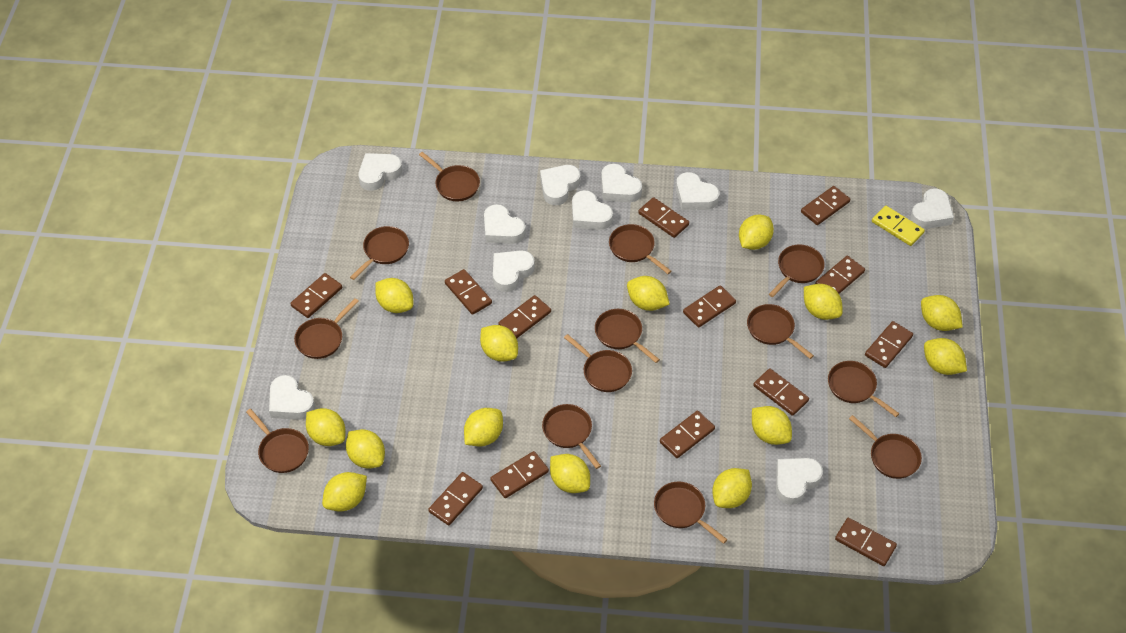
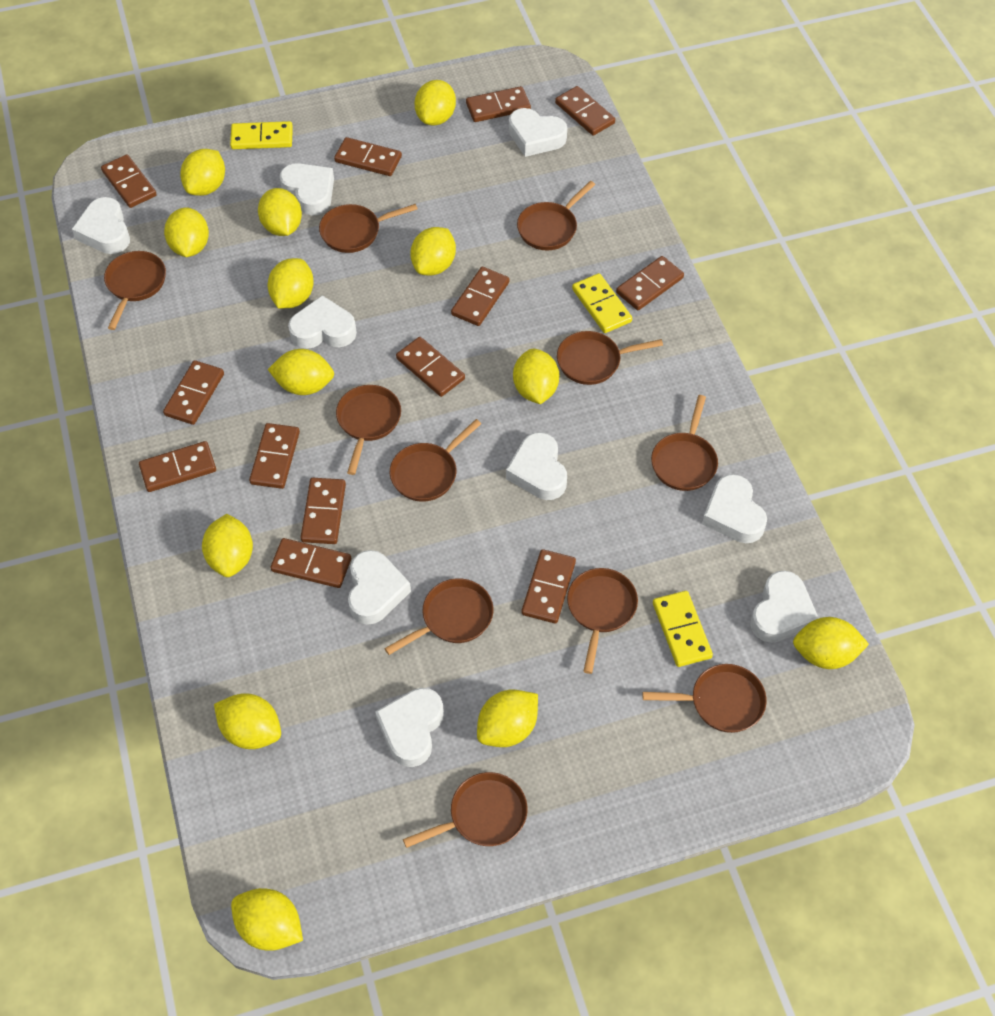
brown pan: [246,409,309,473] [294,298,359,359] [350,226,409,280] [419,152,480,201] [542,404,601,469] [564,334,632,392] [595,309,660,363] [609,224,672,274] [654,482,728,544] [747,304,814,359] [769,244,825,297] [828,361,900,417] [849,415,922,479] = 13 -> [104,251,166,330] [319,204,417,253] [336,385,401,475] [384,578,493,655] [390,419,481,502] [403,772,527,848] [517,181,595,250] [557,331,663,385] [567,568,638,674] [642,664,767,733] [651,395,718,491] = 11
white heart: [269,375,315,420] [358,153,402,191] [484,204,526,244] [493,250,535,292] [540,165,580,205] [572,190,613,230] [601,164,642,202] [676,172,719,210] [776,458,823,505] [910,188,954,229] = 10 -> [72,197,130,254] [280,163,334,216] [288,295,357,349] [348,550,411,625] [375,688,444,767] [506,432,567,500] [509,108,567,157] [702,474,767,543] [750,570,819,643] = 9
yellow domino: [872,206,925,246] = 1 -> [230,121,293,149] [572,273,632,333] [653,591,713,667] = 3
yellow lemon: [306,408,346,446] [322,472,367,511] [346,429,385,469] [375,278,413,313] [464,408,503,447] [480,325,518,362] [550,454,590,493] [627,276,670,311] [712,468,752,508] [739,215,774,250] [752,406,792,445] [804,284,843,320] [921,295,963,331] [924,338,967,375] = 14 -> [164,208,209,257] [180,149,225,196] [202,514,253,577] [214,693,281,749] [231,888,303,951] [258,188,302,236] [268,258,314,309] [268,349,334,395] [410,227,456,275] [415,80,456,126] [477,690,538,747] [513,349,559,404] [793,617,869,669] = 13

